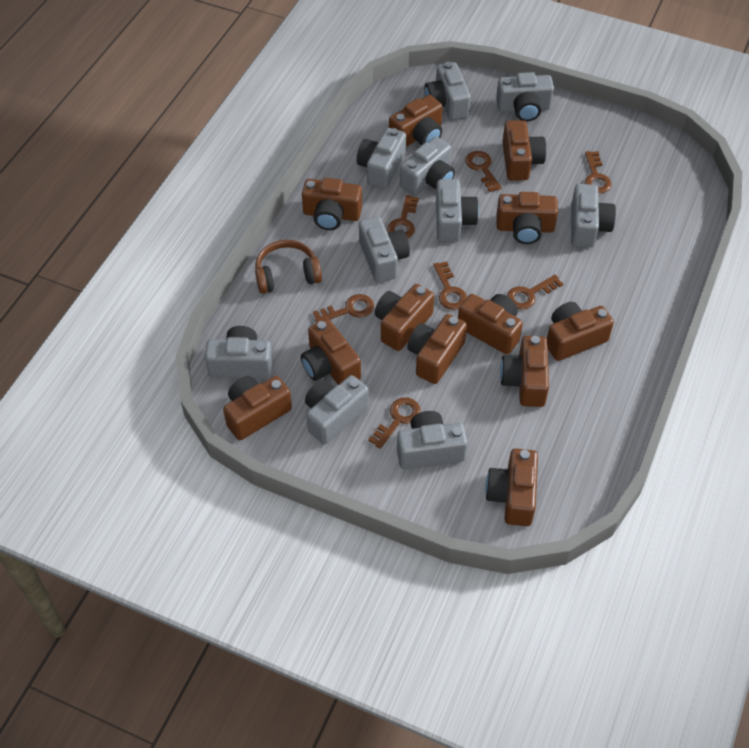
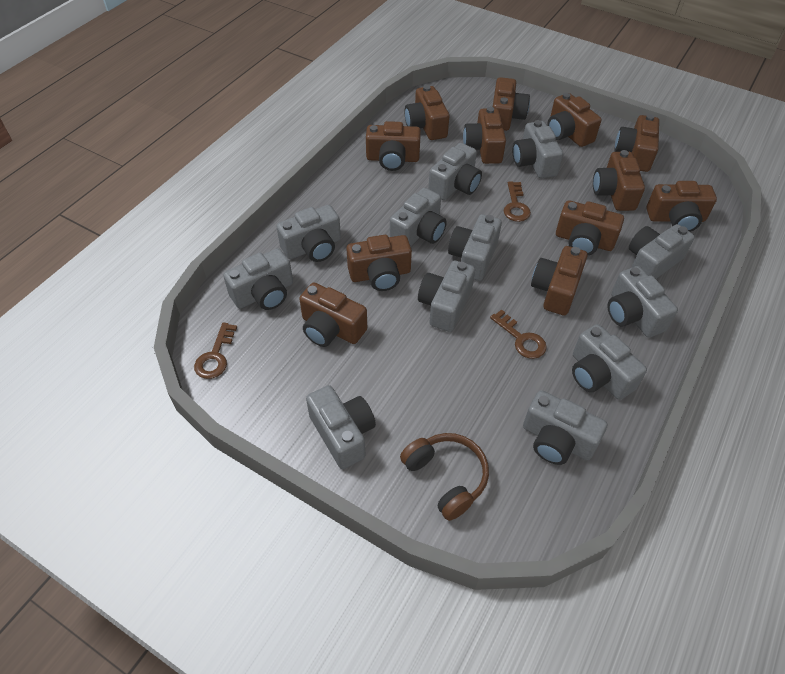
brown key: [313,294,374,323] [368,397,421,449] [387,195,419,238] [433,261,467,310] [465,151,502,192] [507,275,563,310] [585,151,612,193] = 7 -> [194,323,237,379] [490,309,547,359] [504,181,531,222] = 3
grey camera: [205,326,273,379] [305,375,369,444] [357,128,406,189] [359,216,410,283] [397,411,468,469] [400,137,455,196] [424,62,471,121] [436,179,479,242] [496,72,554,122] [571,184,616,248] = 10 -> [223,248,293,310] [276,205,341,262] [306,385,376,469] [390,188,447,247] [418,261,475,332] [428,143,482,200] [448,214,502,281] [513,120,563,178] [523,390,607,465] [572,324,647,400] [608,266,678,338] [629,224,695,279] = 12

